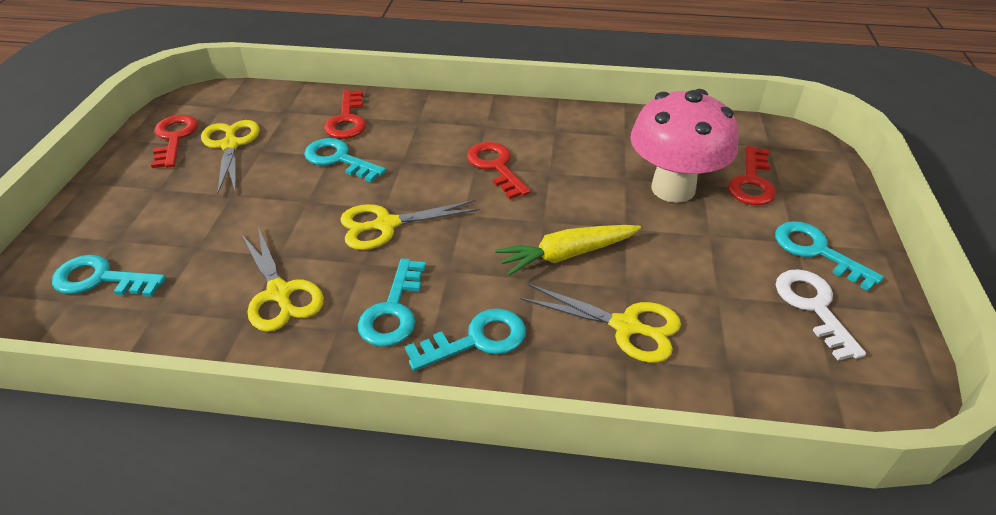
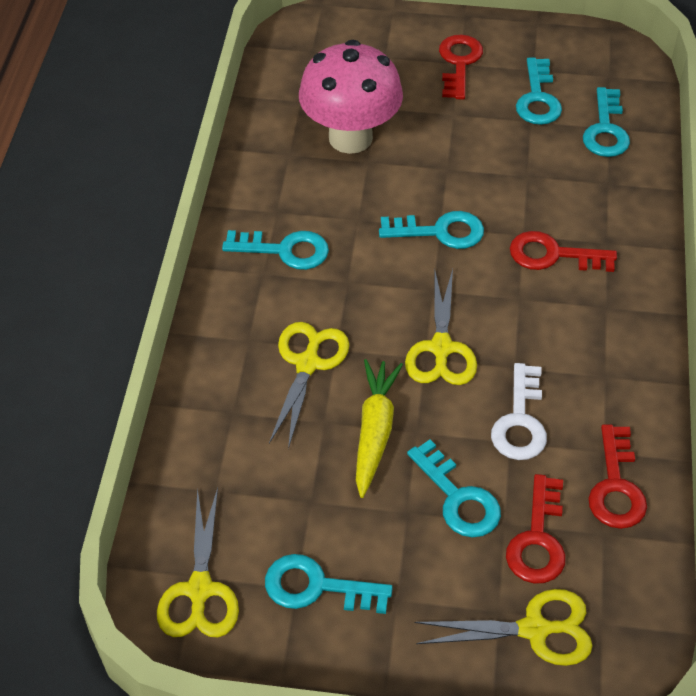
turquoise key: [52,255,166,297] [304,138,386,182] [358,258,426,347] [405,308,526,371] [775,221,884,291] = 5 -> [222,230,329,270] [265,554,393,614] [379,211,484,249] [407,439,501,538] [516,58,562,125] [583,87,630,157] = 6

